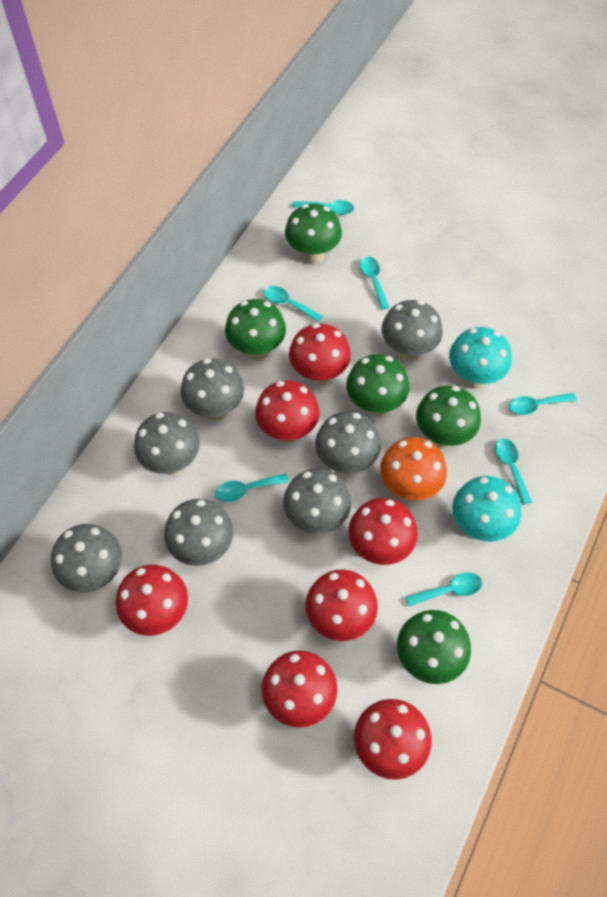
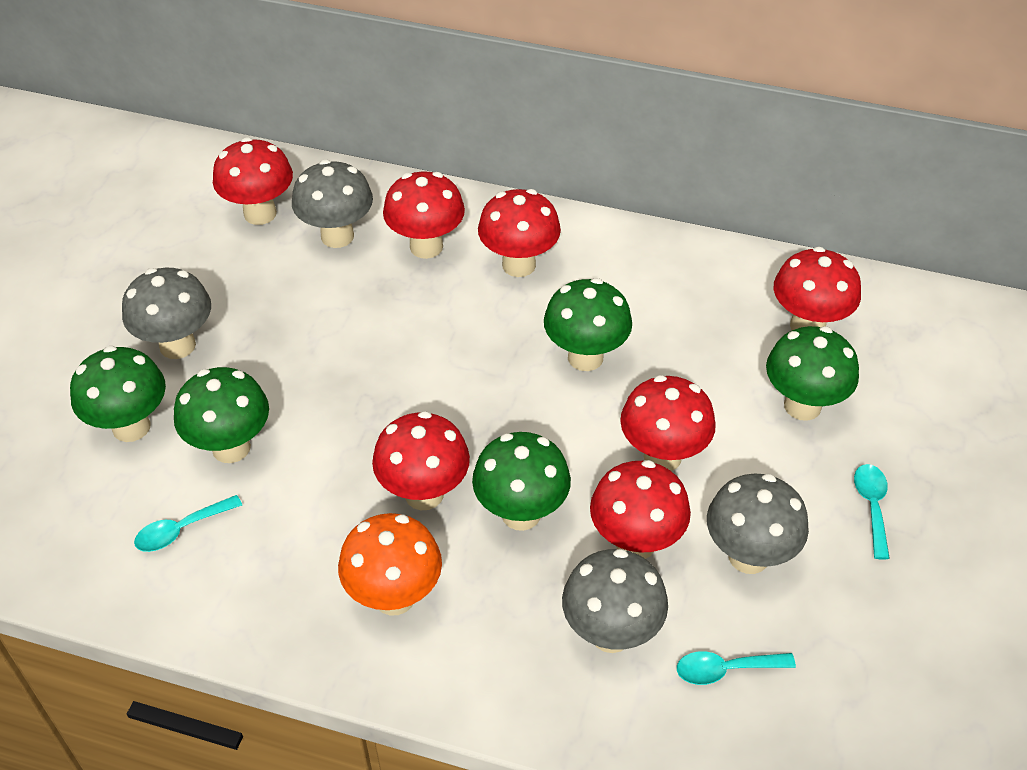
grey mushroom: [51,524,122,593] [134,412,200,475] [164,499,233,566] [181,358,244,421] [283,469,351,534] [315,412,381,474] [381,300,443,362] = 7 -> [122,268,211,359] [292,160,373,248] [562,549,668,653] [707,474,809,574] = 4
turquoise mushroom: [449,327,512,389] [453,476,521,542] = 2 -> none = 0
turquoise spoon: [216,474,289,502] [264,286,323,322] [293,200,354,215] [360,256,389,310] [405,573,482,607] [495,438,532,505] [509,393,577,415] = 7 -> [134,495,242,552] [677,651,796,685] [854,464,890,560] = 3

